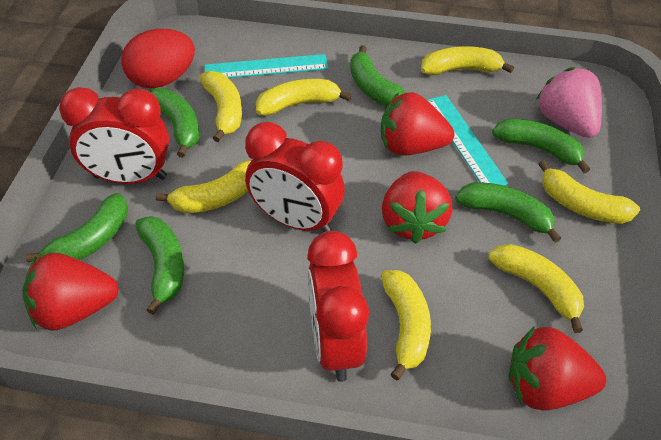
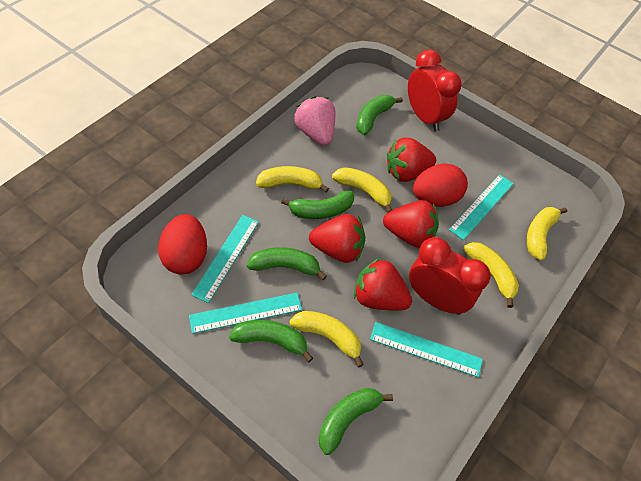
green banana: [26,193,128,262] [135,216,184,315] [149,88,200,158] [350,45,406,106] [455,182,561,243] [492,118,590,173] = 6 -> [229,320,313,362] [247,247,327,280] [281,191,354,219] [319,388,393,455] [356,95,403,135] = 5
red clock: [59,87,169,184] [245,122,345,232] [307,231,369,382] = 3 -> [408,49,462,132] [409,237,490,315] = 2
red egg: [121,29,195,88] = 1 -> [158,214,207,275] [413,164,468,207] = 2
turquoise ruler: [204,54,328,78] [427,95,509,186] = 2 -> [189,293,302,334] [191,215,259,303] [370,322,483,377] [449,174,514,240] = 4
yellow banana: [156,160,252,213] [200,71,242,142] [256,79,352,116] [381,270,431,380] [421,46,514,75] [488,244,584,333] [538,160,640,224] = 7 -> [256,166,329,192] [289,311,364,368] [332,167,392,213] [463,242,519,308] [527,207,567,261] = 5

